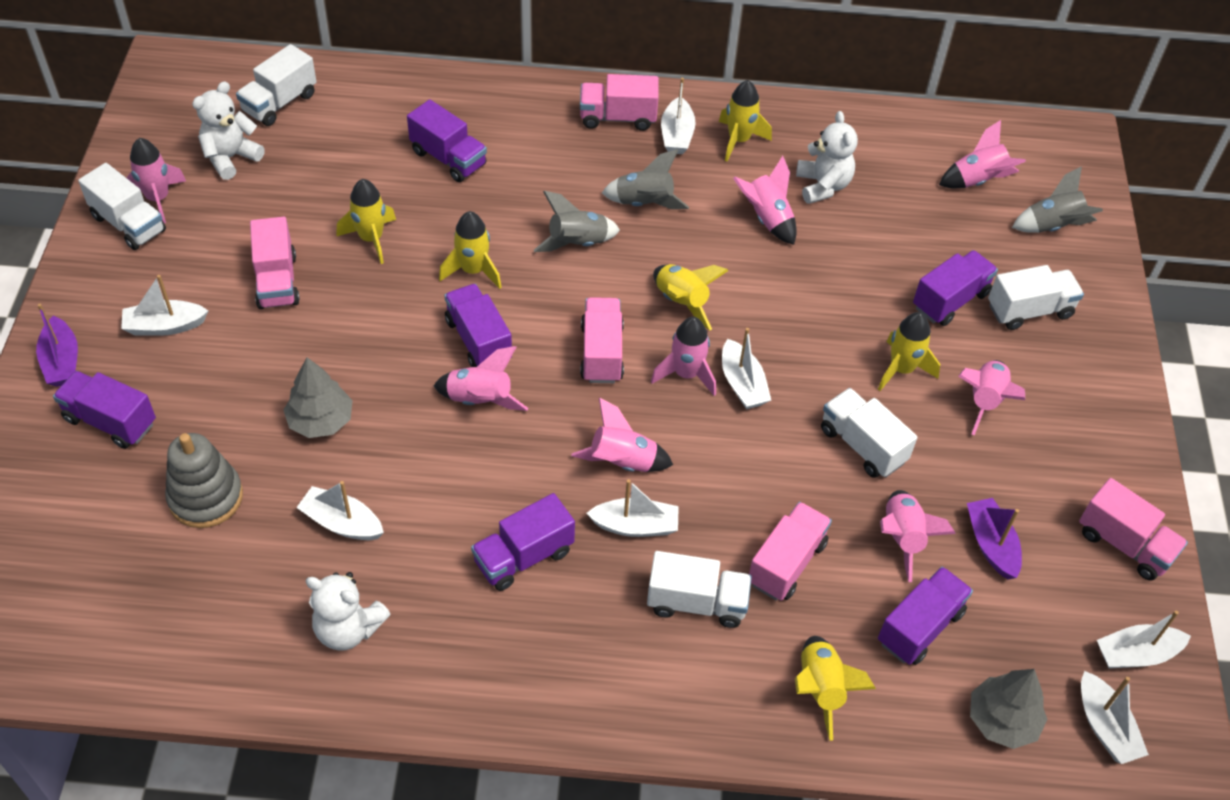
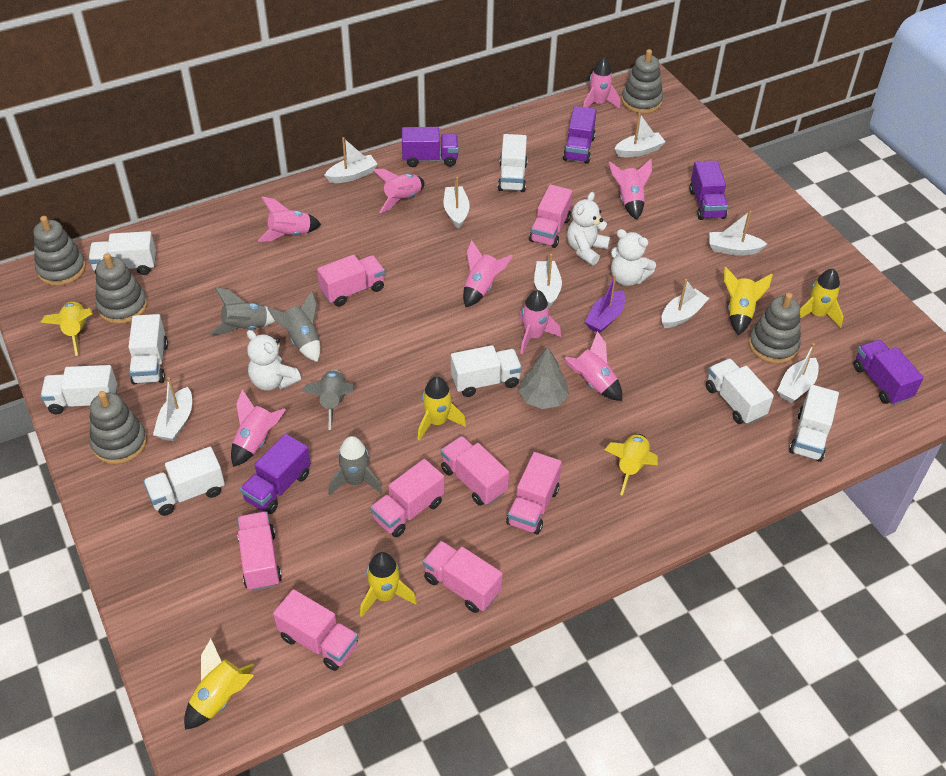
grey rocket: [534,191,620,252] [602,149,689,209] [1012,166,1103,233] = 3 -> [210,287,275,335] [267,291,320,362] [302,370,354,430] [328,436,383,495] = 4
grey stacking toy: [165,433,243,528] = 1 -> [33,216,86,286] [90,391,147,465] [96,253,147,324] [621,49,663,114] [749,293,801,364] = 5
grey tree: [283,357,353,438] [970,669,1047,749] = 2 -> [519,347,569,409] = 1
pink truck: [250,217,300,309] [580,74,659,131] [580,297,624,383] [749,502,832,600] [1079,478,1188,581] = 5 -> [237,512,282,591] [273,589,358,671] [317,255,385,307] [370,459,444,537] [423,541,503,613] [441,436,509,506] [506,452,562,534] [529,184,573,248] = 8
purple boat: [36,304,78,387] [967,498,1022,579] = 2 -> [585,274,625,334] = 1
purple truck: [53,371,156,449] [407,99,487,182] [444,284,512,367] [471,493,575,591] [878,567,973,665] [913,250,998,326] = 6 -> [240,434,311,514] [402,127,459,167] [563,106,597,164] [689,161,728,220] [853,340,924,405] = 5
white boat: [121,275,208,336] [296,481,384,540] [587,479,679,537] [661,78,696,154] [722,328,771,409] [1081,671,1149,764] [1097,610,1191,669] = 7 -> [153,377,192,441] [324,137,378,183] [443,176,470,229] [534,254,562,308] [615,113,665,157] [662,279,709,328] [709,210,767,256] [777,343,819,403] = 8
white truck: [78,163,166,250] [236,44,317,126] [647,551,752,628] [821,388,918,478] [988,265,1084,330] = 5 -> [40,365,117,414] [88,231,156,275] [128,314,168,384] [143,447,225,516] [451,345,522,397] [498,134,528,192] [706,359,774,425] [789,385,839,462] = 8
yellow rocket: [337,179,396,264] [439,211,501,289] [653,264,729,330] [719,80,772,162] [795,636,876,741] [878,312,940,391] = 6 -> [41,302,93,356] [184,639,255,730] [360,552,417,617] [417,376,466,440] [604,434,658,496] [724,267,773,335] [800,269,844,328] = 7

